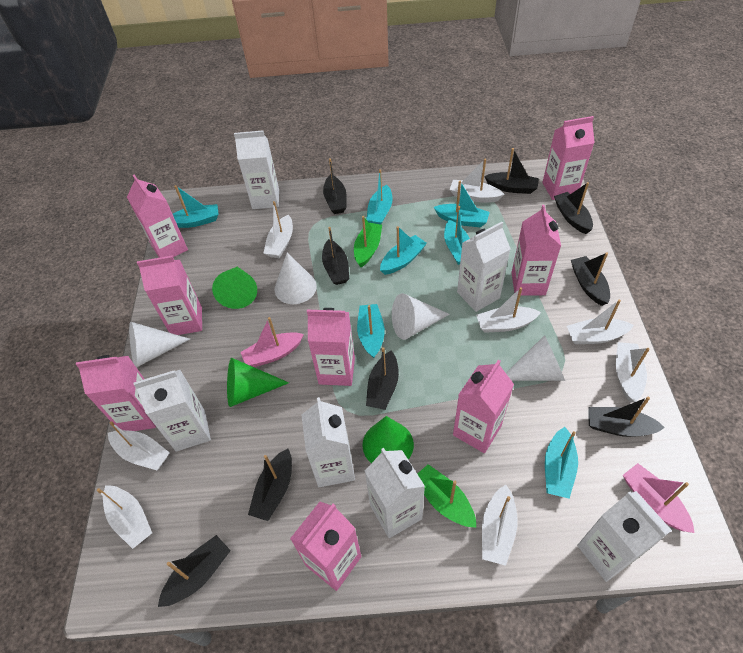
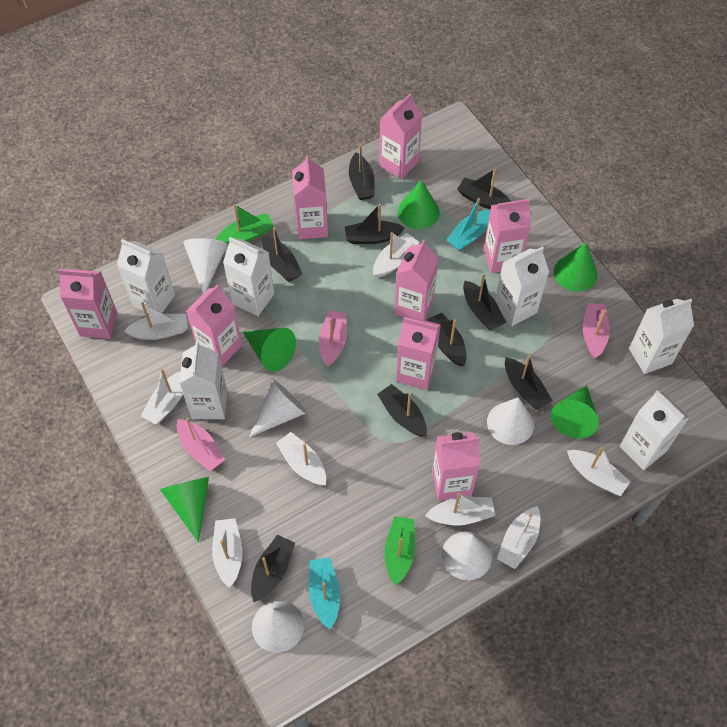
green cone: [212,267,257,309] [227,358,289,407] [362,416,414,463] = 3 -> [160,477,209,542] [243,328,296,372] [398,180,440,229] [551,385,599,439] [554,242,597,292] = 5
pink boat: [240,317,304,367] [623,463,694,533] = 2 -> [177,418,225,471] [319,311,347,367] [583,303,610,358] = 3
turquoise boat: [173,185,219,228] [357,304,385,358] [366,169,392,224] [380,226,427,275] [434,181,490,227] [444,206,470,265] [545,427,578,499] = 7 -> [309,557,340,629] [446,198,490,251] = 2
white cone: [129,322,190,368] [275,253,317,304] [392,293,450,340] [506,335,565,381] = 4 -> [183,238,228,294] [249,380,307,437] [252,600,304,653] [442,531,492,580] [487,397,534,445] = 5

